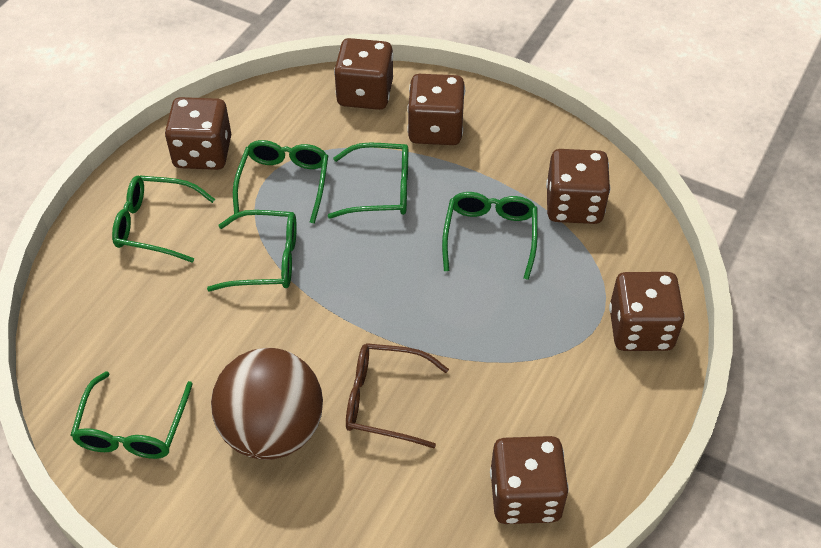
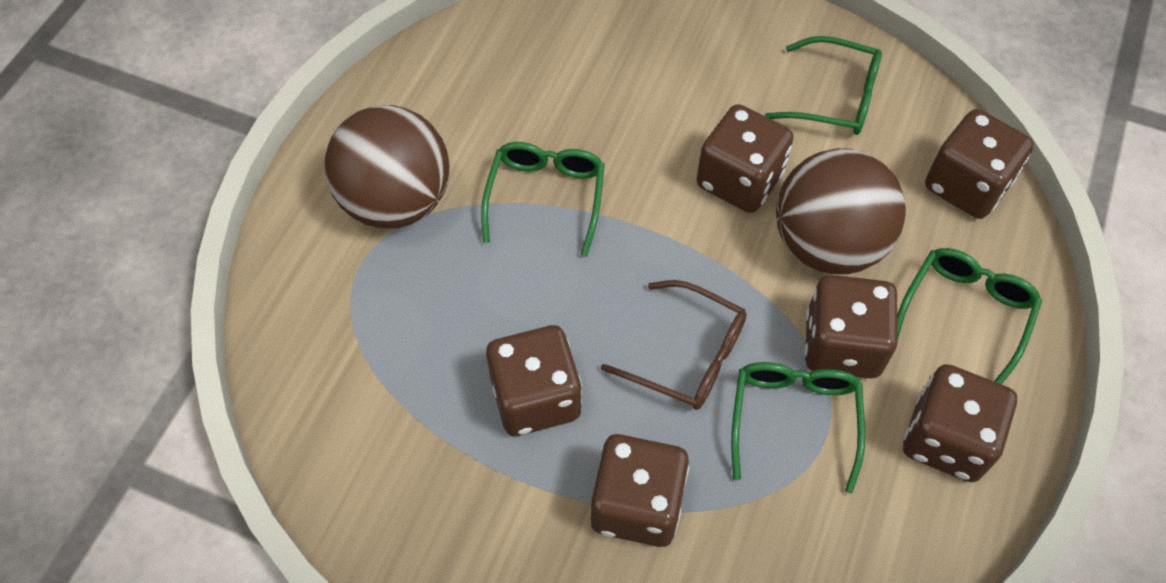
brown ball: [211,348,323,460] = 1 -> [324,105,450,229] [776,148,906,274] = 2
green glasses: [71,371,193,459] [112,176,215,263] [207,210,297,291] [233,140,328,224] [328,143,408,219] [442,192,538,280] = 6 -> [481,142,605,257] [731,362,865,494] [765,36,882,135] [897,248,1042,384] = 4

